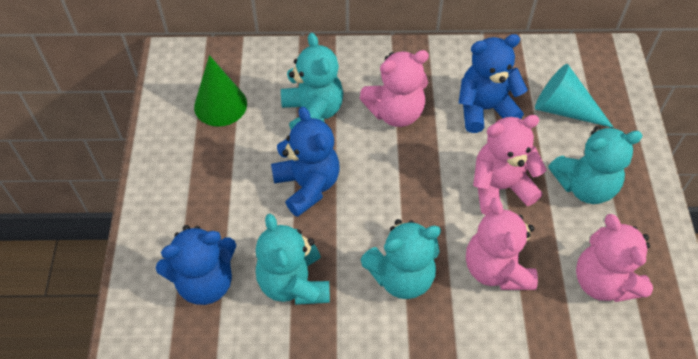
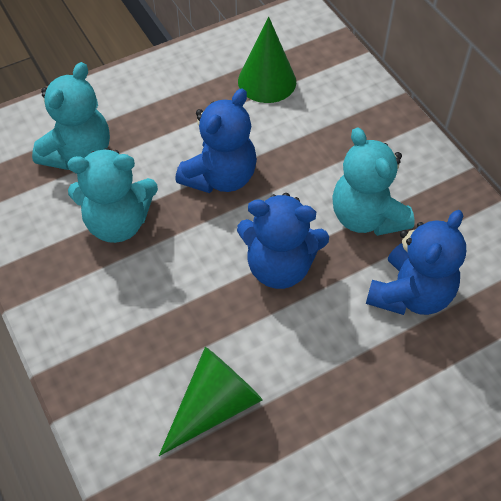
green cone: [194,55,247,127] = 1 -> [159,347,263,456] [238,17,296,103] = 2
pink teddy bear: [359,50,429,127] [466,198,538,290] [473,115,547,215] [576,214,653,302] = 4 -> none = 0
turquoise cone: [535,64,614,128] = 1 -> none = 0
turquoise teddy bear: [256,214,330,305] [281,33,343,130] [361,219,441,299] [548,126,643,204] = 4 -> [32,62,110,170] [68,148,158,243] [332,127,415,236] = 3

